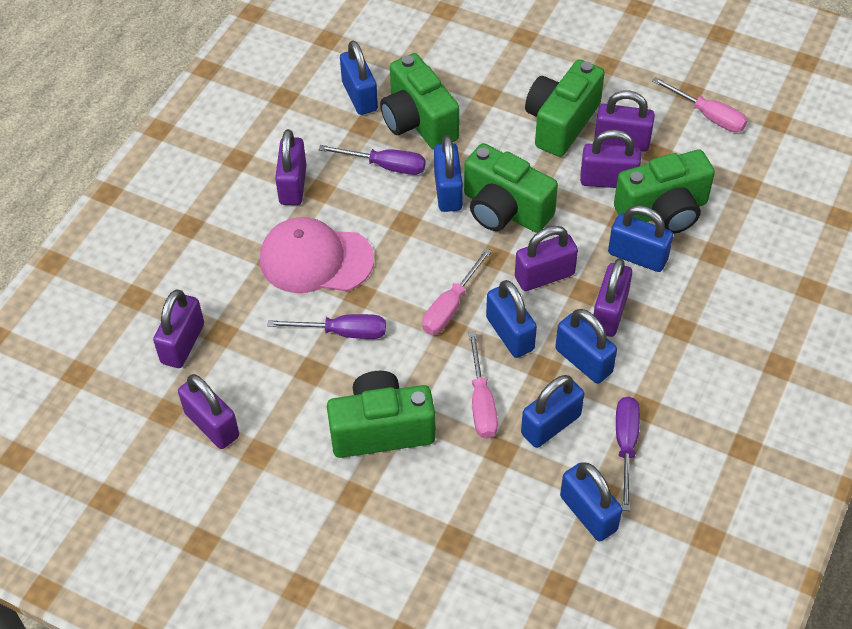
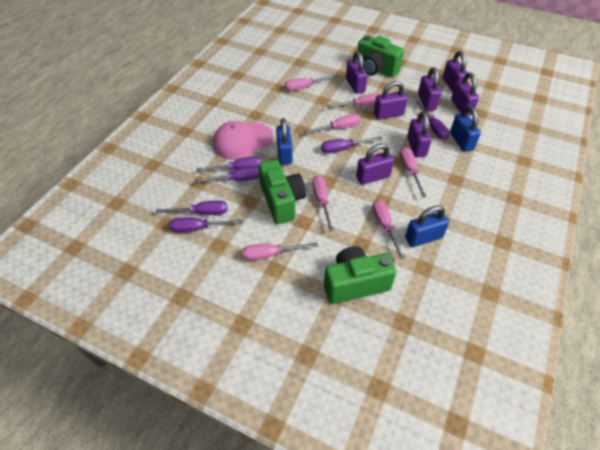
blue padlock: [340,41,378,115] [434,135,463,212] [486,280,537,358] [521,375,584,448] [555,309,617,384] [560,462,622,541] [608,205,673,272] = 7 -> [276,118,293,165] [405,205,449,247] [450,106,481,152] = 3
green camera: [327,371,436,458] [380,53,460,150] [464,143,558,233] [525,59,605,157] [614,149,715,234] = 5 -> [259,160,306,224] [324,246,396,304] [357,35,404,78] = 3
pink screwdriver: [422,248,492,335] [469,332,498,439] [652,77,747,132] = 3 -> [243,243,318,261] [285,75,338,91] [303,114,361,134] [312,175,334,231] [327,93,381,108] [372,199,405,260] [400,147,426,197] = 7
purple screwdriver: [267,314,386,339] [319,145,426,175] [616,396,640,511] = 3 -> [156,200,227,215] [169,217,243,233] [195,166,260,183] [197,156,262,171] [321,137,382,153] [415,100,450,140] = 6

